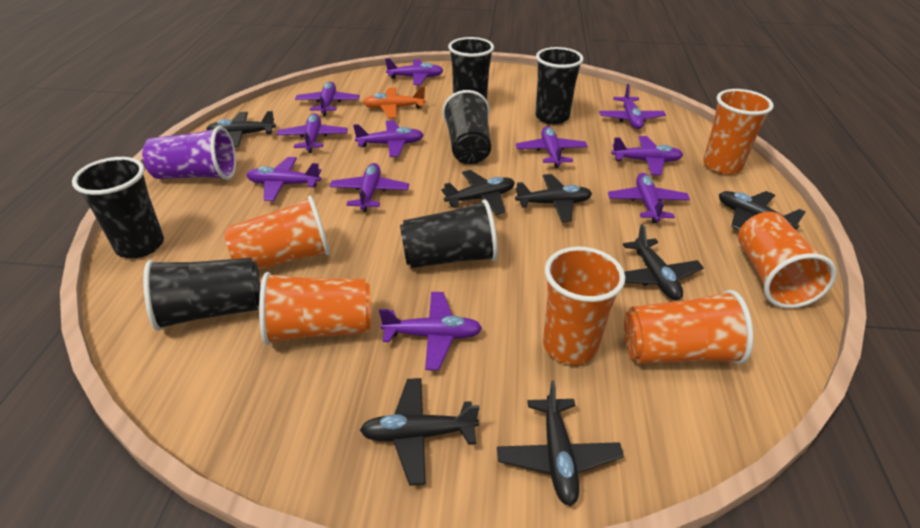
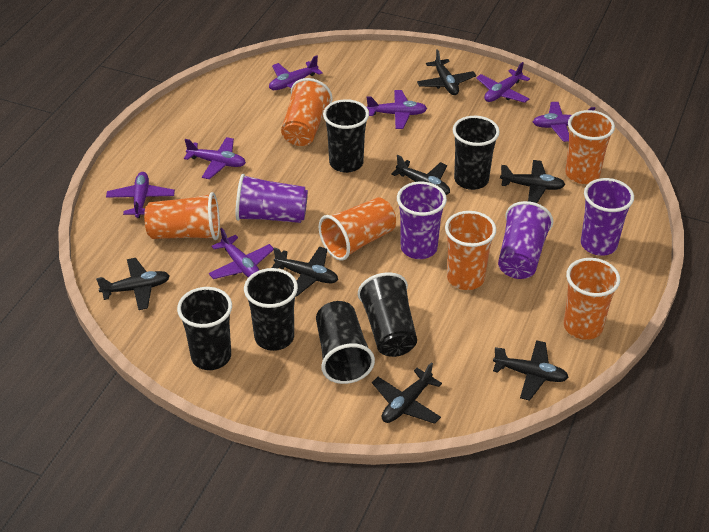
orange plane: [363,86,426,118] = 1 -> none = 0
purple cup: [142,126,236,180] = 1 -> [235,174,308,223] [397,182,447,259] [498,201,553,279] [581,178,634,256] = 4
purple plane: [246,157,322,201] [276,113,348,153] [295,82,360,116] [330,163,409,212] [353,120,424,157] [379,292,482,370] [385,58,444,85] [516,126,588,168] [599,84,666,129] [608,173,690,223] [611,136,683,175] = 11 -> [106,172,175,218] [184,137,246,179] [209,228,273,279] [269,55,323,90] [367,90,427,129] [476,62,530,103] [533,102,595,142] = 7

